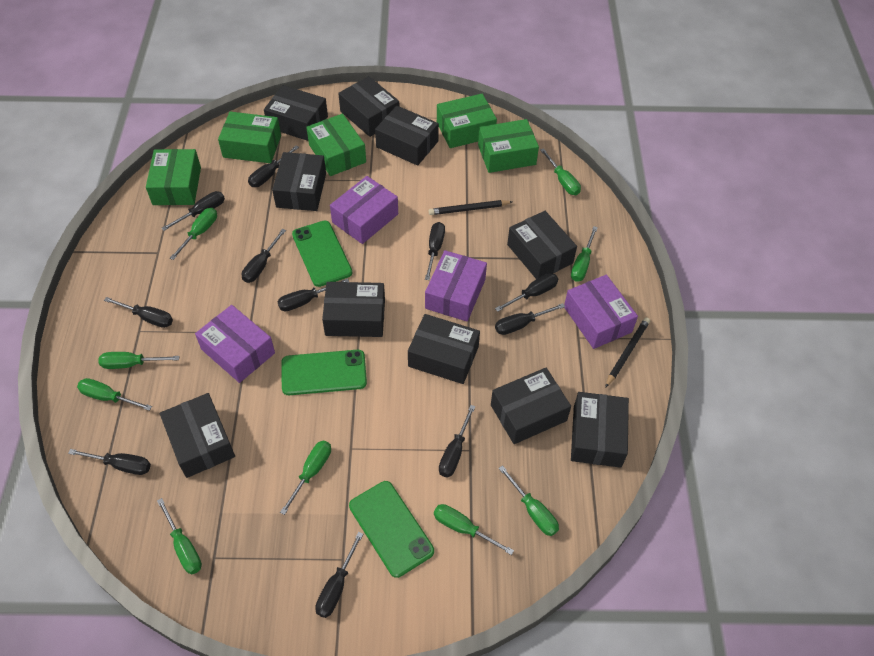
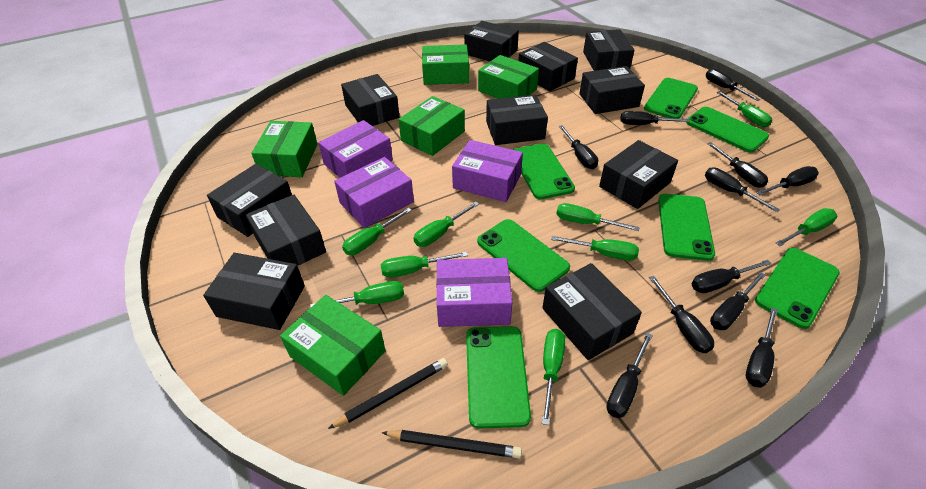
black box: [160,393,235,478] [264,85,328,141] [272,152,326,211] [322,282,385,337] [338,76,400,137] [375,106,439,166] [408,314,480,384] [491,368,571,444] [507,211,577,279] [571,392,629,468] = 10 -> [203,253,305,330] [207,164,292,237] [246,195,326,266] [341,74,400,126] [464,21,519,61] [486,95,548,145] [518,42,578,91] [542,263,642,360] [579,66,645,114] [583,29,635,71] [599,140,678,209] = 11
green phone: [281,350,367,395] [292,221,352,287] [349,481,434,578] = 3 -> [466,326,531,429] [477,219,570,292] [513,143,575,199] [644,78,698,119] [658,194,715,261] [686,107,769,152] [755,248,840,329] = 7

